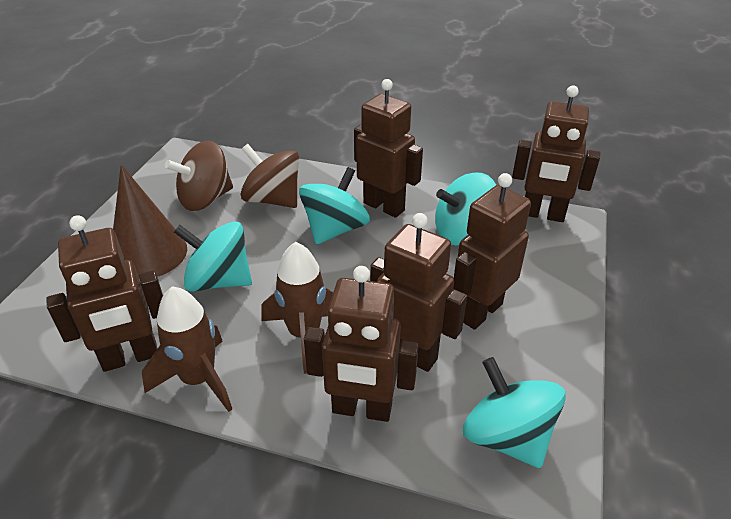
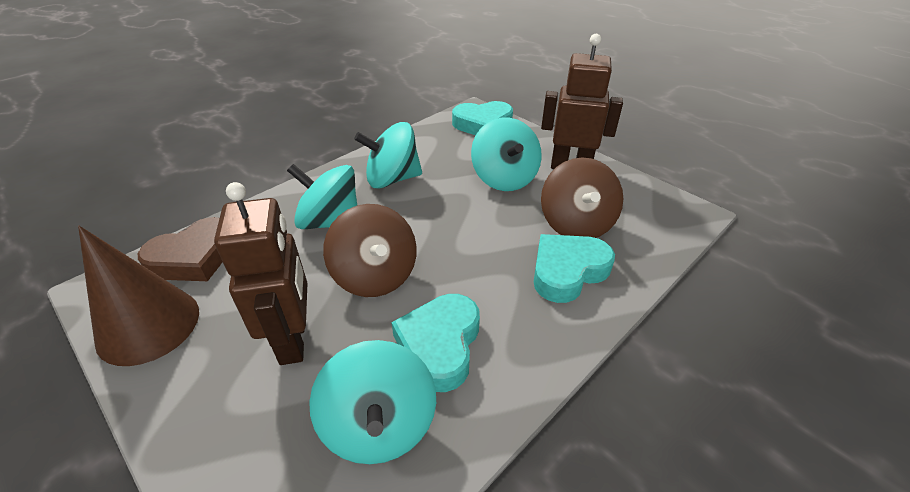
brown heart: none = 0 -> [138,217,222,281] = 1
brown robot: [47,215,163,372] [304,266,419,422] [354,79,423,218] [370,213,467,372] [453,173,531,330] [512,86,600,222] = 6 -> [214,182,307,365] [541,34,623,169] = 2
brown rocket: [142,286,232,412] [261,242,333,374] = 2 -> none = 0
turquoise heart: none = 0 -> [391,294,480,392] [452,101,513,135] [534,234,615,303] = 3

